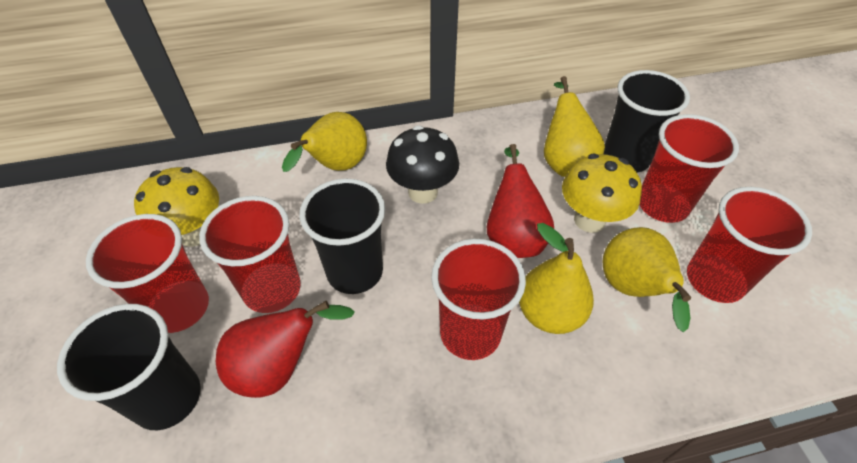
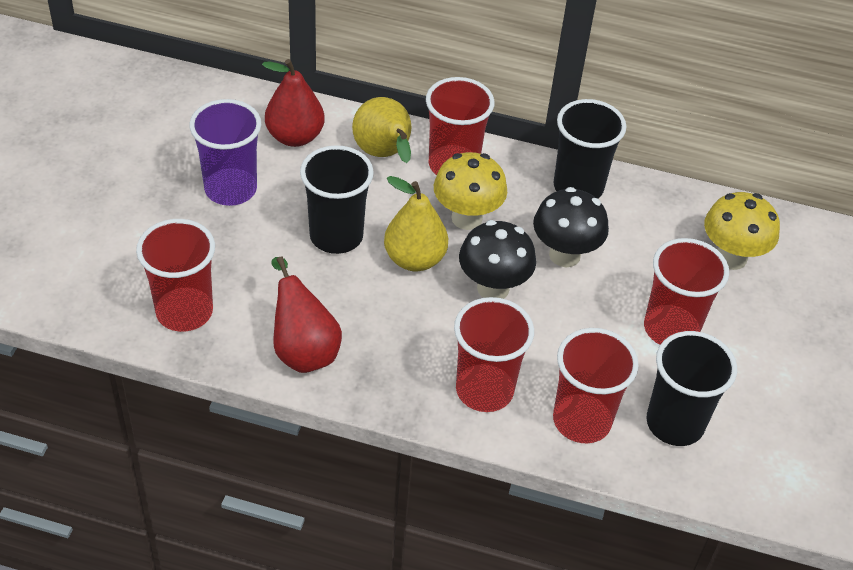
black mushroom: [386,125,459,204] = 1 -> [459,220,536,299] [533,187,609,267] = 2
purple cup: none = 0 -> [189,99,261,206] = 1
yellow pear: [282,112,367,172] [519,223,594,334] [544,76,605,177] [602,227,691,332] = 4 -> [352,97,411,163] [384,176,448,271] = 2

